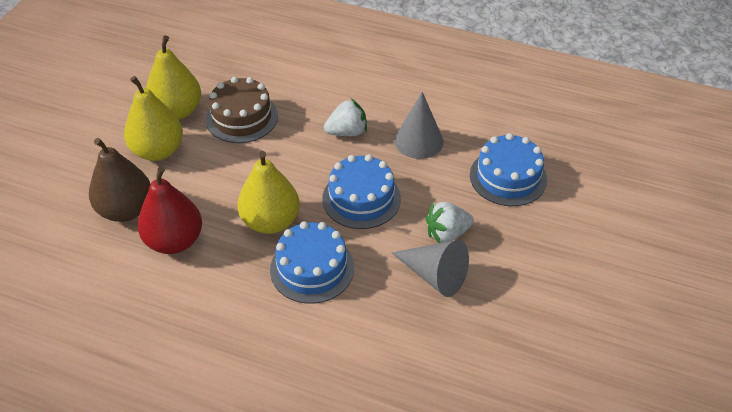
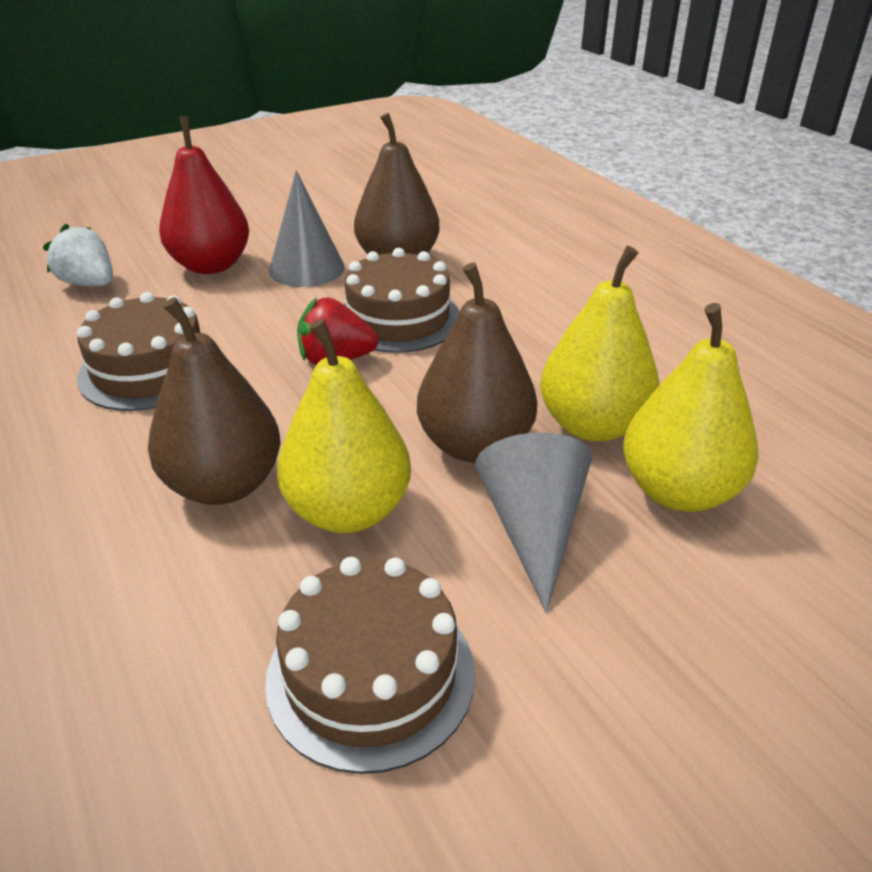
blue cake: [270,221,354,304] [322,154,401,229] [470,133,547,206] = 3 -> none = 0
brown cake: [206,77,278,143] = 1 -> [77,292,201,411] [265,557,475,774] [344,248,460,353] = 3
brown pear: [89,138,150,222] = 1 -> [148,297,281,505] [354,113,440,255] [417,263,537,463] = 3
red strawberry: none = 0 -> [297,297,378,365] = 1
white strawberry: [324,98,367,136] [426,202,474,243] = 2 -> [43,223,113,286] = 1

